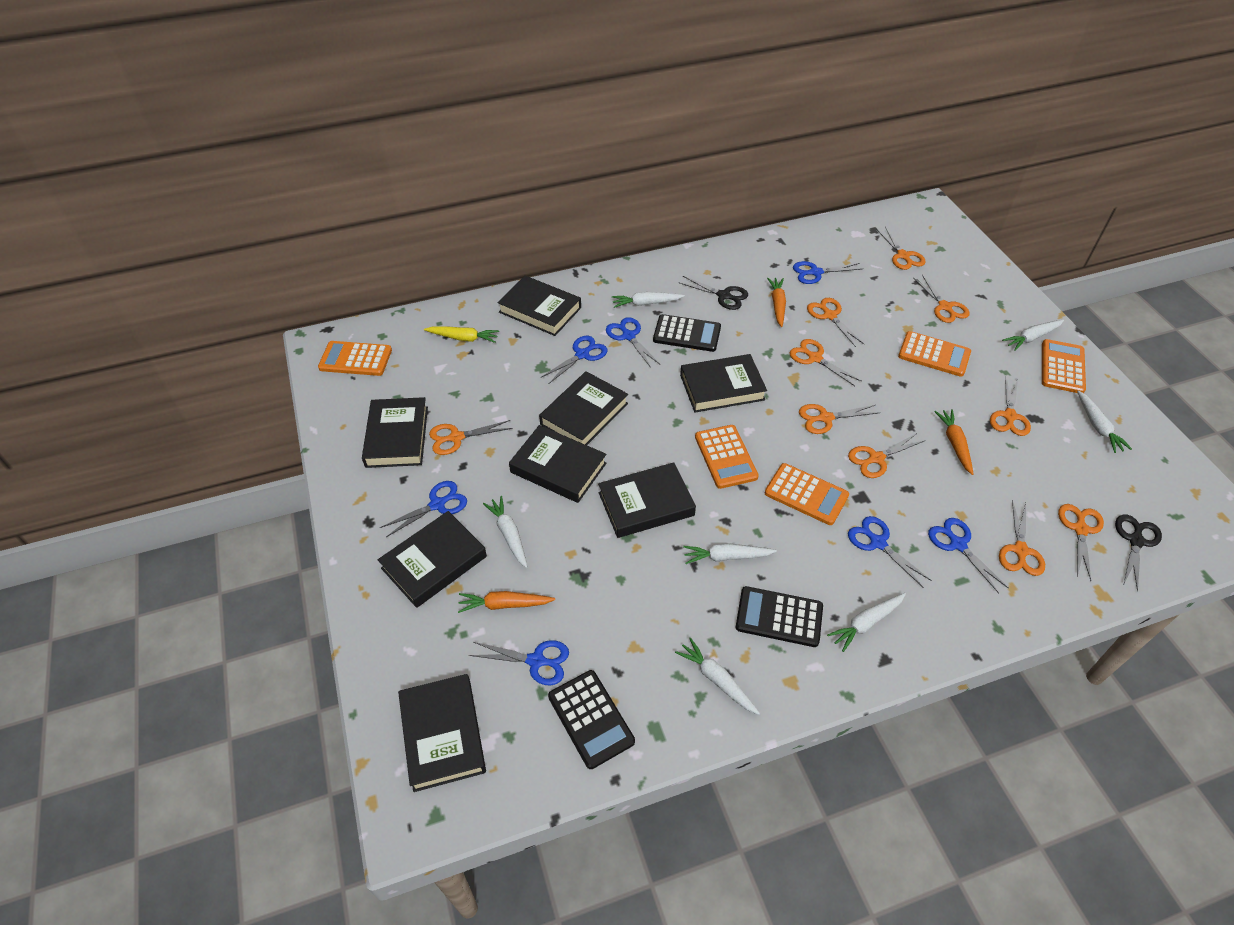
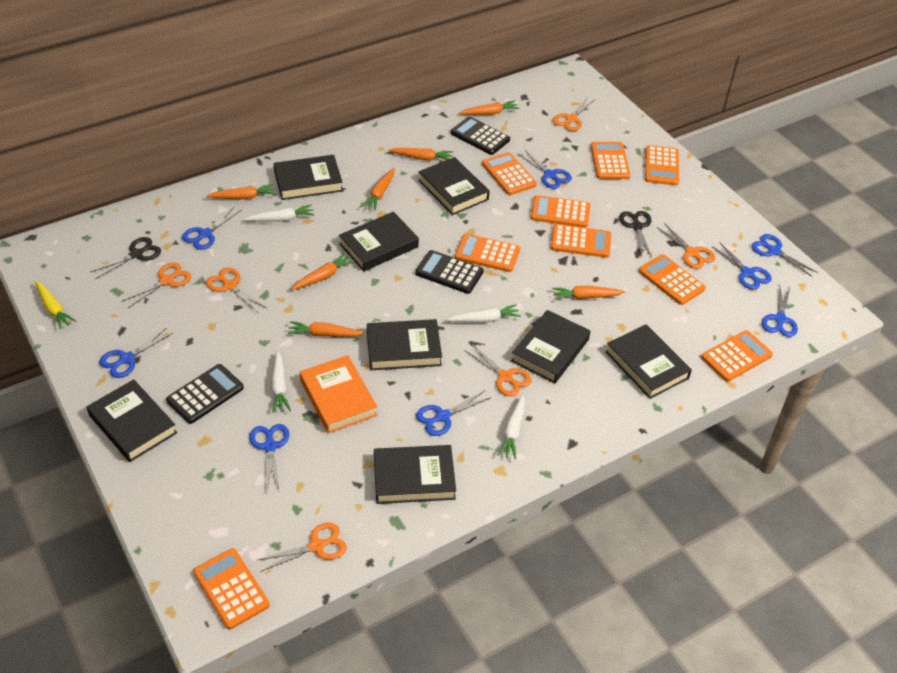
blue scissors: [380,481,467,537] [469,640,569,686] [542,336,607,384] [606,317,660,368] [793,261,861,284] [848,516,932,587] [928,518,1009,593] = 7 -> [99,328,173,378] [182,207,241,250] [249,424,289,492] [416,390,492,436] [518,150,572,189] [712,242,772,290] [751,234,818,277] [762,286,798,337] = 8
orange book: none = 0 -> [300,355,377,433] = 1
orange calculator: [318,341,392,376] [695,425,759,489] [765,463,849,525] [898,331,971,377] [1042,339,1086,393] = 5 -> [193,548,270,629] [455,234,520,272] [482,152,537,195] [531,195,590,228] [551,224,611,258] [591,142,630,179] [639,254,706,305] [645,145,679,185] [701,330,773,382] = 9
orange carrot: [458,591,555,613] [767,278,786,327] [934,409,973,475] = 3 -> [207,184,276,199] [288,321,365,337] [291,253,355,290] [361,168,394,211] [388,148,453,160] [459,100,520,115] [552,286,625,300] = 7
orange scissors: [429,420,513,455] [789,339,862,386] [799,404,881,434] [807,298,864,347] [848,433,926,478] [876,226,926,270] [913,275,970,323] [990,377,1031,436] [999,500,1045,576] [1058,504,1104,581] = 10 -> [121,262,191,308] [206,268,266,312] [258,523,347,571] [464,344,532,396] [553,98,595,131] [657,223,715,269] = 6
white carrot: [483,496,528,568] [612,292,685,308] [675,638,760,715] [683,543,777,564] [827,593,906,652] [1002,320,1064,351] [1077,390,1132,453] = 7 -> [244,205,314,221] [271,351,291,413] [446,304,521,323] [497,394,525,459] = 4

